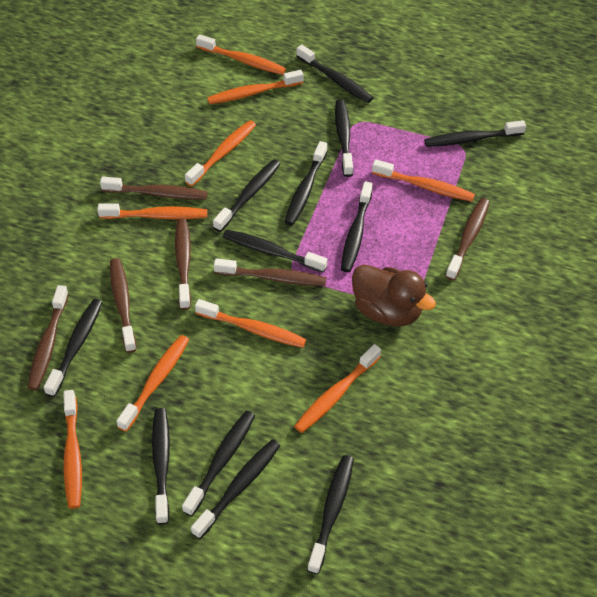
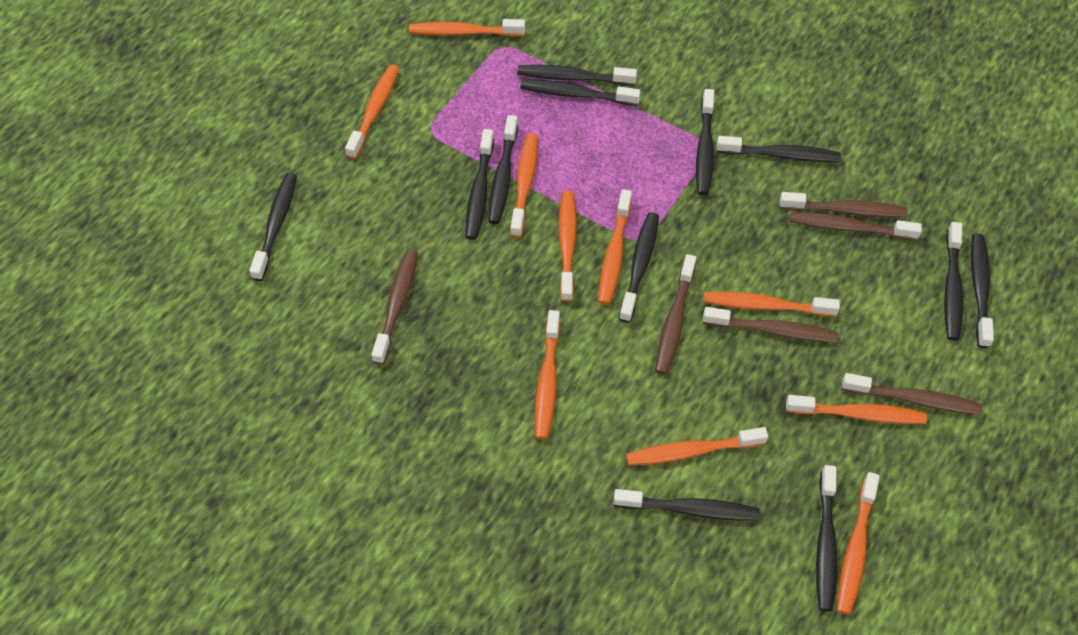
brown duck: [352,264,436,326] = 1 -> none = 0
orange toothbrush: [63,390,82,509] [97,203,207,219] [116,335,189,432] [185,120,256,187] [195,299,307,348] [196,34,286,75] [207,70,304,104] [294,344,381,433] [372,159,475,202] = 9 -> [345,64,399,159] [409,19,525,37] [510,133,538,238] [534,310,560,440] [559,191,577,302] [598,189,632,305] [626,427,768,466] [704,291,840,317] [786,395,927,424] [837,472,880,615] = 10

